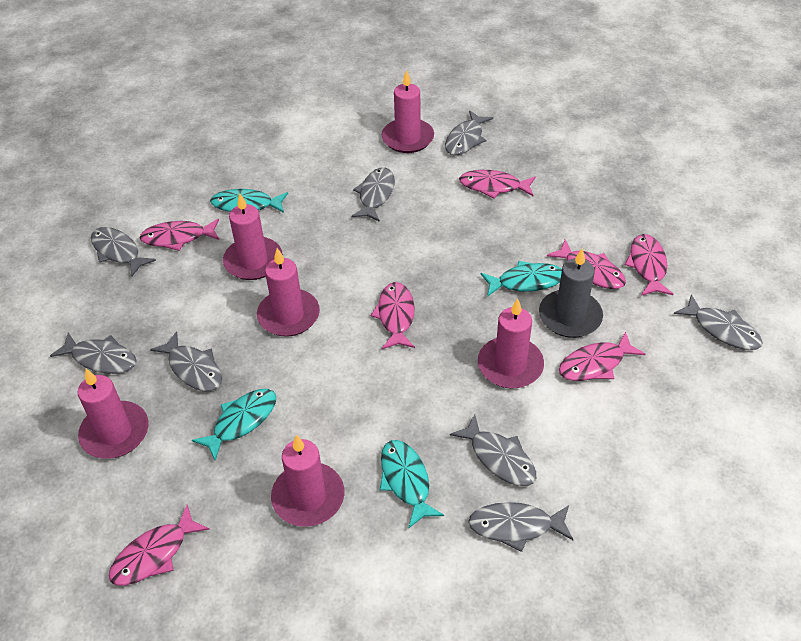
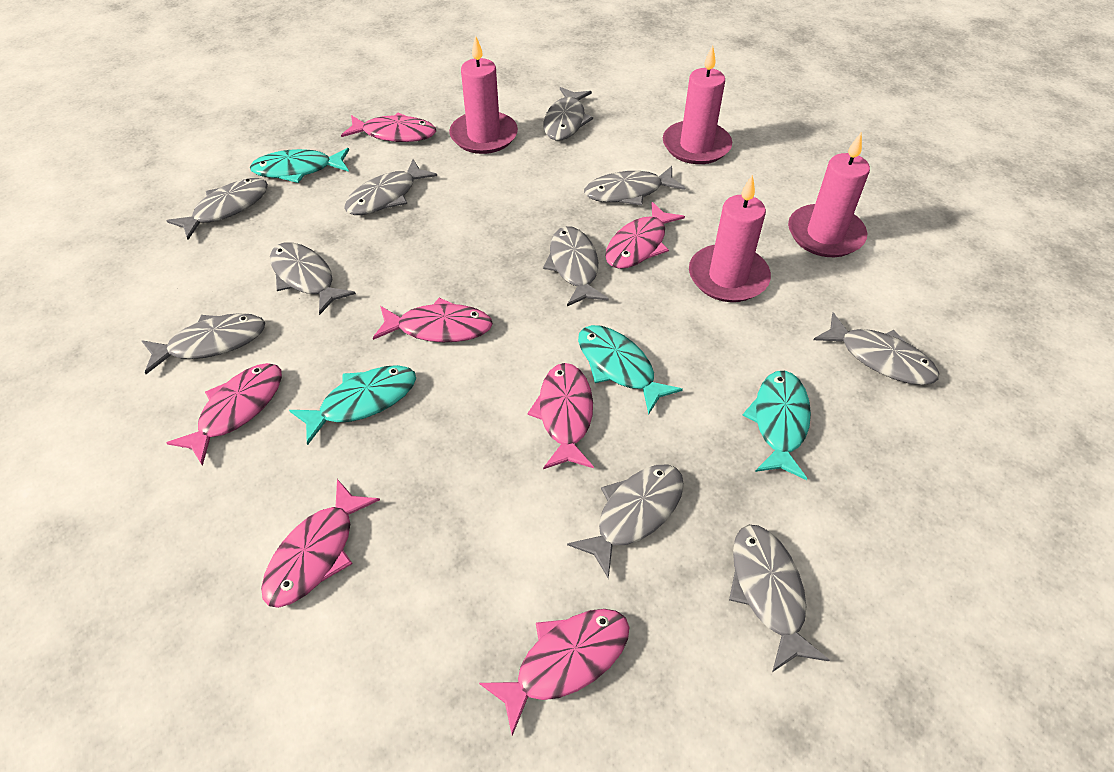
grey candle: [539,248,603,338] = 1 -> none = 0
grey fish: [50,332,137,374] [91,227,156,276] [150,331,222,391] [351,167,395,222] [445,110,493,155] [450,414,536,486] [468,502,574,552] [674,294,763,350] = 8 -> [142,313,265,374] [166,178,268,240] [270,242,356,315] [344,160,437,215] [543,87,593,140] [543,226,609,306] [567,465,684,579] [584,166,685,205] [729,525,829,672] [814,313,939,385] = 10
pink candle: [77,369,149,459] [223,193,283,280] [257,248,320,337] [271,435,344,527] [382,70,434,153] [478,298,544,389] = 6 -> [449,35,518,154] [663,45,732,164] [689,174,771,302] [788,133,870,257] = 4

